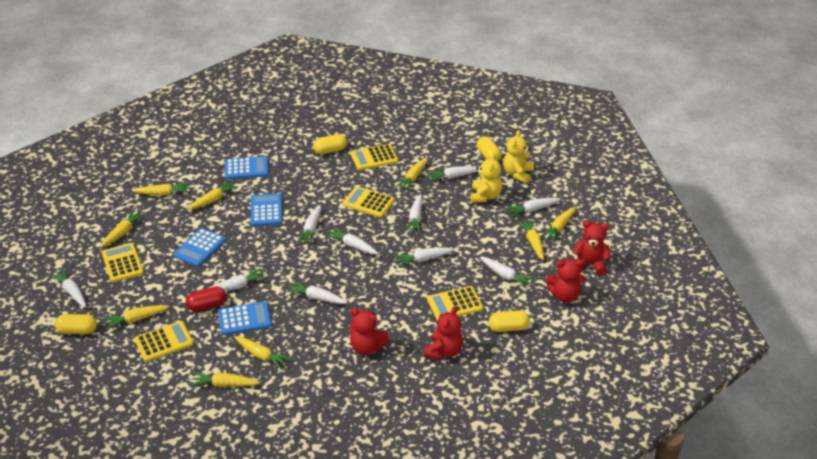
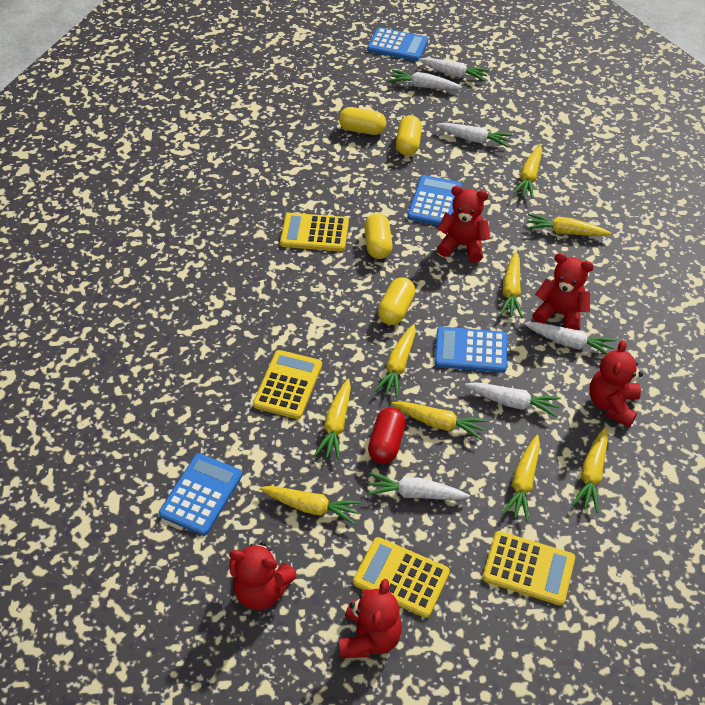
red teddy bear: [349,308,389,355] [424,306,463,360] [546,259,585,303] [572,221,611,276] = 4 -> [229,542,296,610] [339,579,402,658] [437,186,490,262] [532,253,594,330] [589,340,643,427] = 5
white carrot: [50,269,86,307] [209,268,267,291] [286,281,347,304] [297,205,321,244] [325,227,379,254] [394,248,455,267] [406,194,422,232] [427,166,478,182] [480,257,535,289] [506,198,561,217] = 10 -> [366,473,470,500] [389,70,462,90] [418,58,490,81] [436,123,512,147] [465,382,561,417] [524,322,616,354] = 6
yellow calculator: [102,243,144,282] [134,321,194,362] [343,186,395,217] [351,144,398,170] [427,286,484,319] = 5 -> [253,350,322,419] [280,213,349,251] [353,537,450,618] [482,531,575,606] = 4
yellow teddy bear: [470,153,502,203] [503,130,534,183] = 2 -> none = 0

